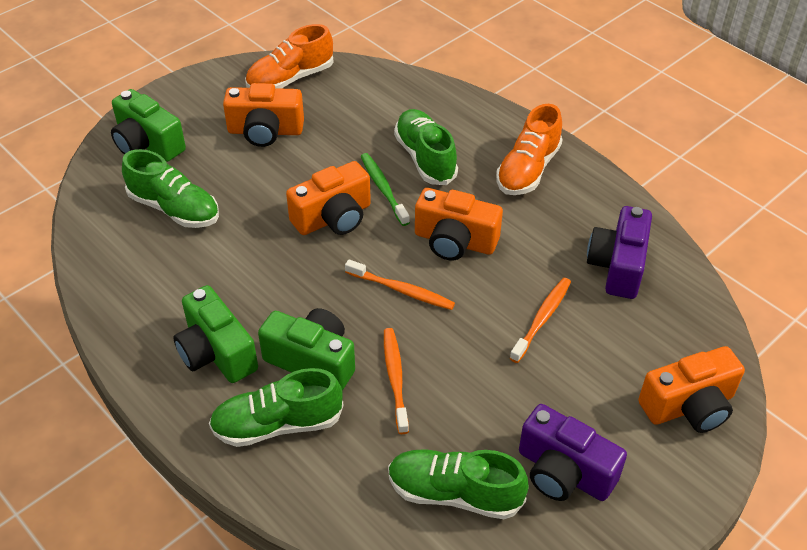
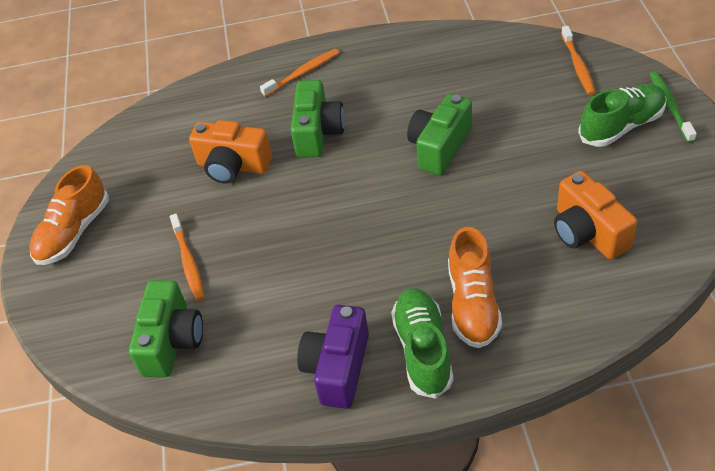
green shoe: [122,149,219,228] [209,368,343,447] [388,449,529,519] [394,109,458,185] = 4 -> [391,288,454,399] [578,84,667,147] = 2
orange camera: [223,83,304,147] [286,161,371,235] [415,188,503,260] [638,346,745,433] = 4 -> [189,120,272,184] [554,171,637,259] = 2
purple camera: [519,404,627,501] [587,206,652,299] = 2 -> [297,305,369,409] = 1

